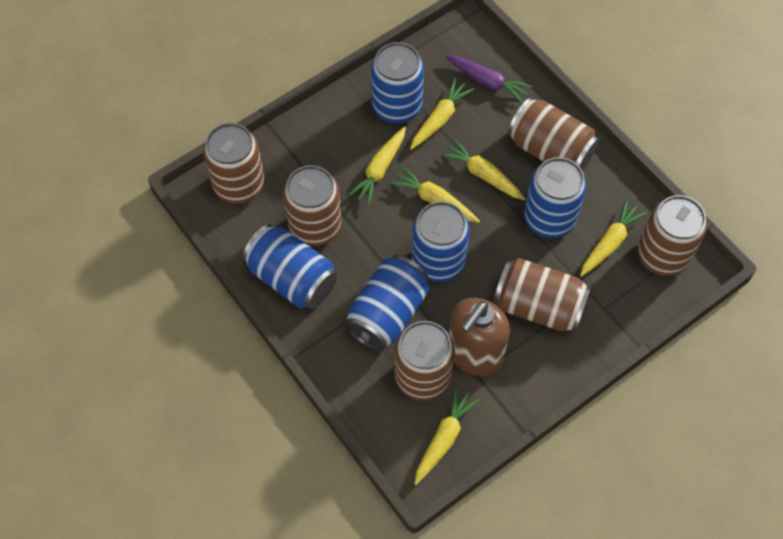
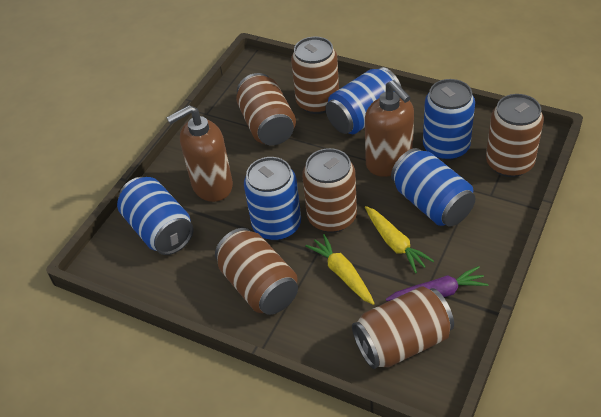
brown soap dispenser: [449,298,510,376] = 1 -> [166,105,233,202] [365,80,414,177] = 2
yellow carrot: [348,127,406,205] [390,166,480,223] [410,78,474,150] [414,387,479,485] [440,139,526,200] [580,199,647,277] = 6 -> [305,234,375,305] [365,206,434,273] = 2

